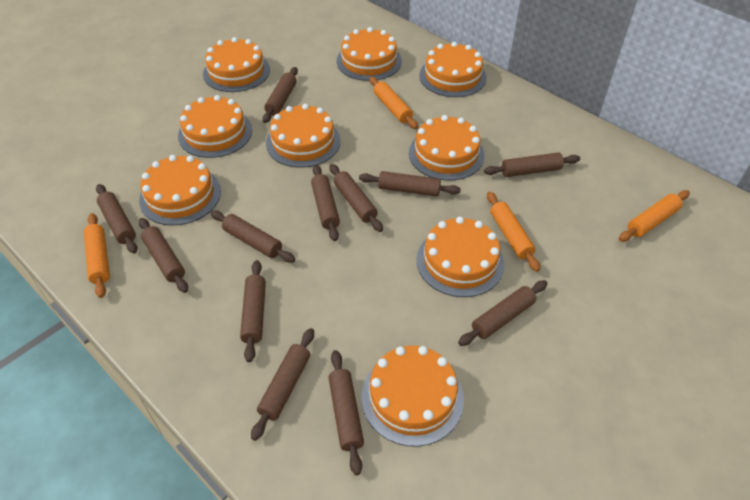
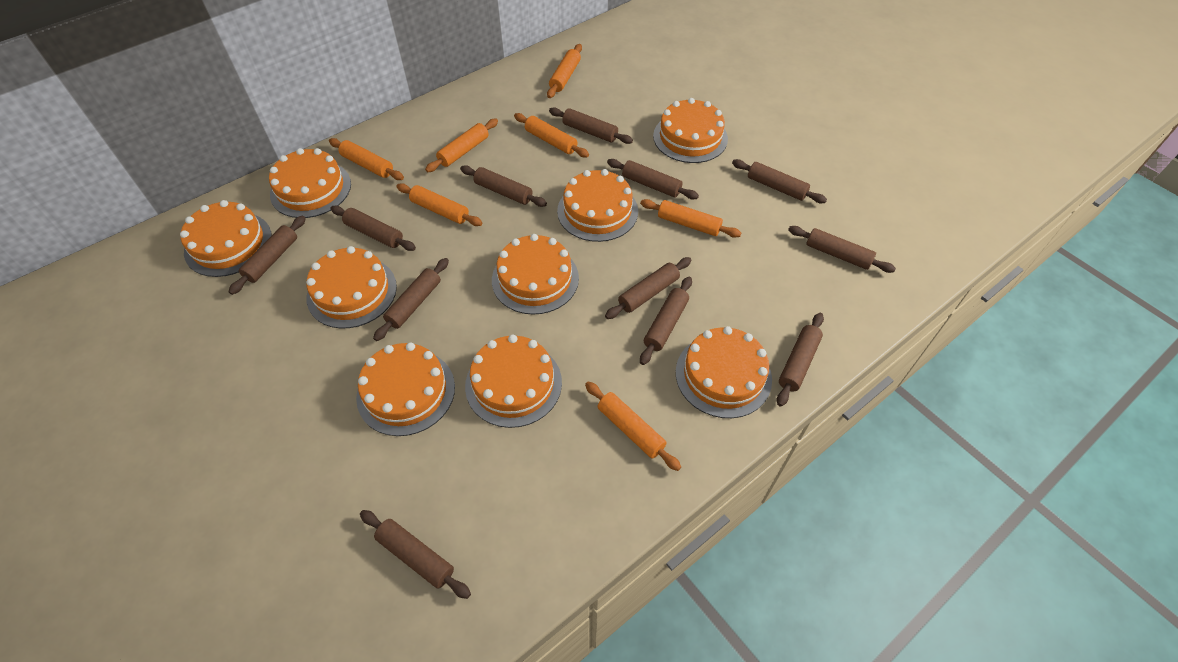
orange rolling pin: [84,213,110,298] [369,77,418,129] [487,192,540,272] [619,190,690,242] = 4 -> [329,138,404,180] [396,183,482,226] [425,119,498,172] [514,113,589,157] [547,44,582,98] [585,382,681,471] [640,199,741,238] = 7

